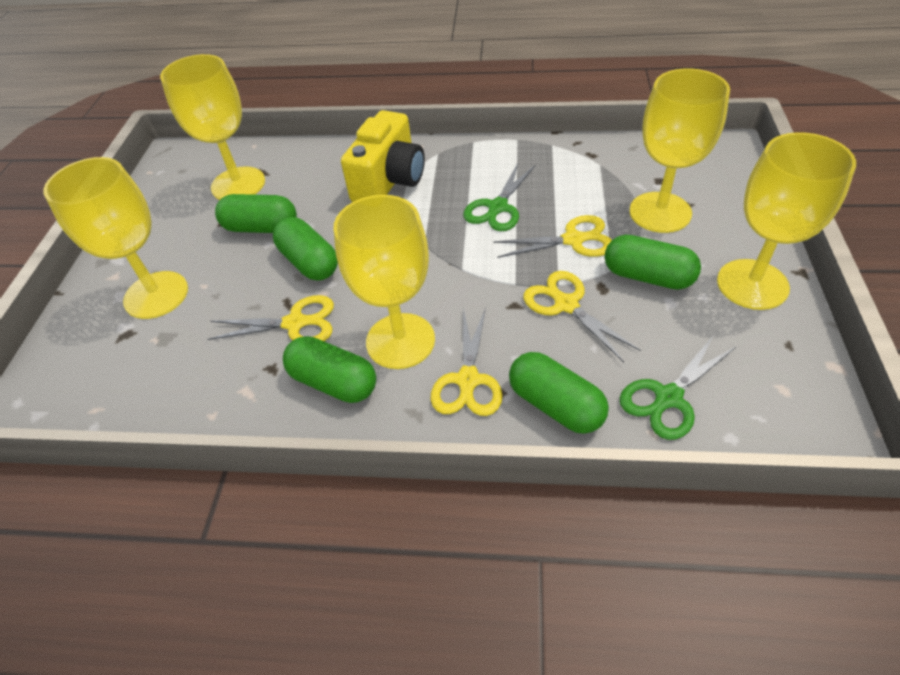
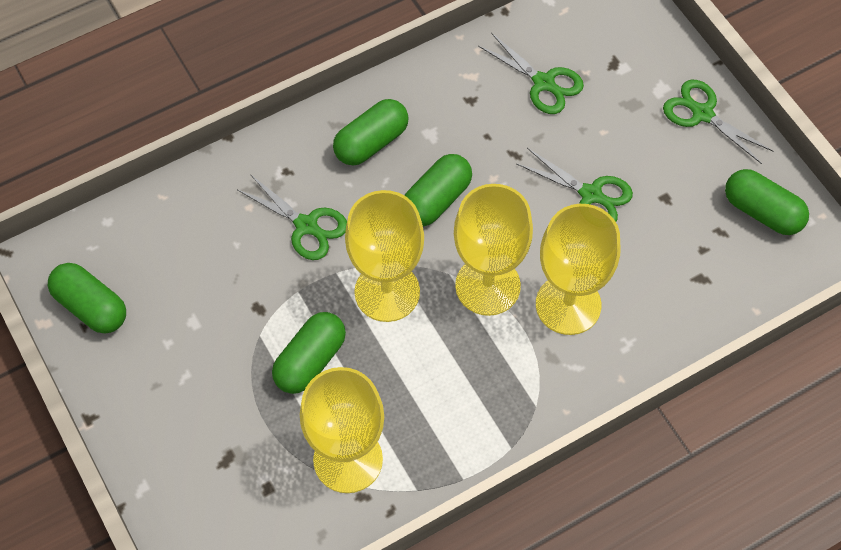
green scissors: [463,163,535,231] [620,335,736,440] = 2 -> [238,174,347,260] [478,33,584,114] [516,148,633,222] [663,80,774,164] = 4
yellow camera: [341,110,425,202] = 1 -> none = 0
yellow goblet: [43,157,188,319] [160,54,265,200] [333,195,435,369] [629,68,730,233] [717,132,856,310] = 5 -> [300,367,384,493] [345,190,424,322] [454,184,533,316] [536,204,620,335] = 4
yellow scissors: [207,295,334,341] [431,308,503,416] [493,215,612,258] [523,271,641,362] = 4 -> none = 0

